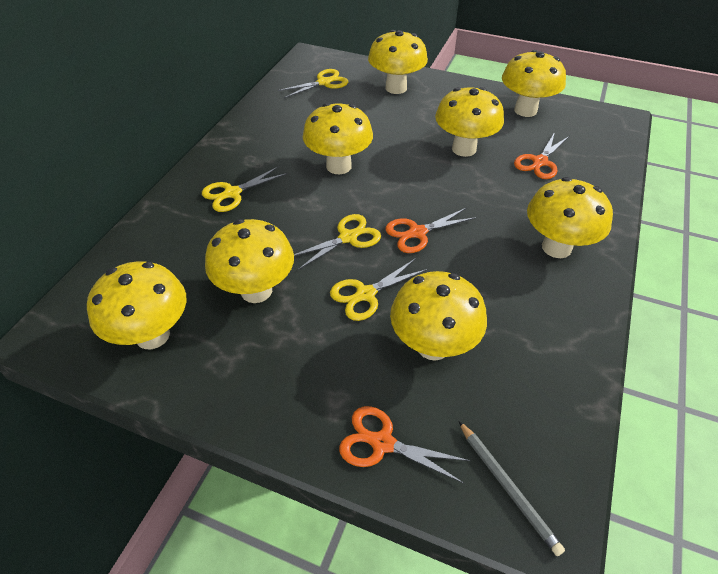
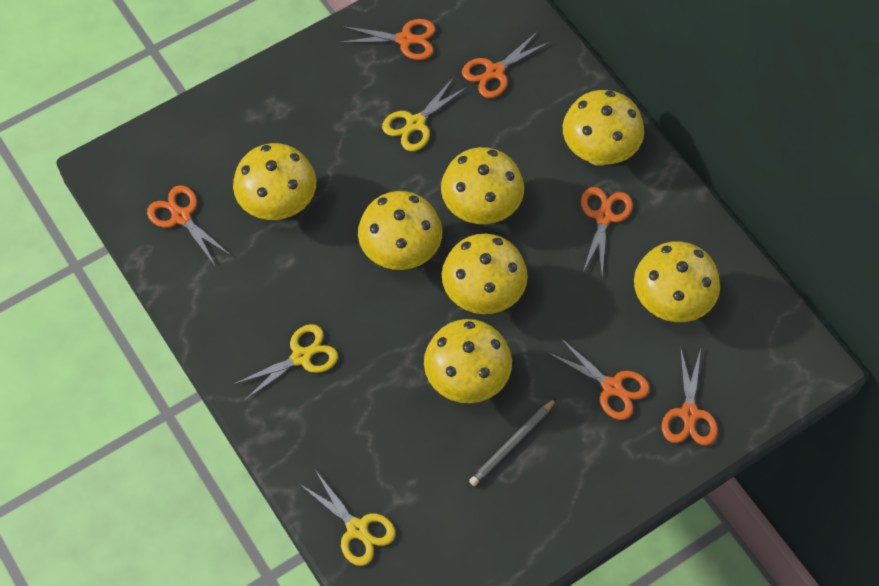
orange scissors: [339,406,470,484] [385,208,477,253] [514,132,569,179] = 3 -> [147,185,232,267] [340,19,436,60] [462,31,550,98] [548,338,650,420] [581,187,633,274] [662,346,718,445] = 6
yellow mushroom: [87,261,186,349] [205,219,294,303] [303,103,373,174] [368,30,428,94] [390,271,487,361] [435,87,504,157] [502,50,566,117] [527,177,613,258] = 8 -> [233,143,316,220] [358,191,443,270] [424,319,512,403] [441,147,524,224] [442,234,528,314] [563,90,644,166] [634,241,720,322] = 7
yellow scissors: [202,166,288,212] [278,69,348,98] [294,214,381,270] [330,259,427,321] = 4 -> [234,324,338,401] [300,470,396,566] [382,77,467,151] = 3

